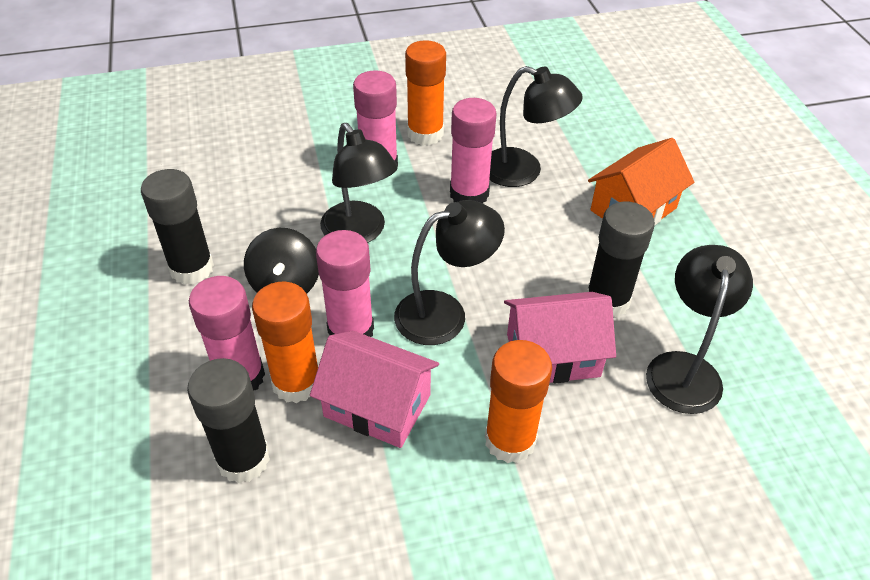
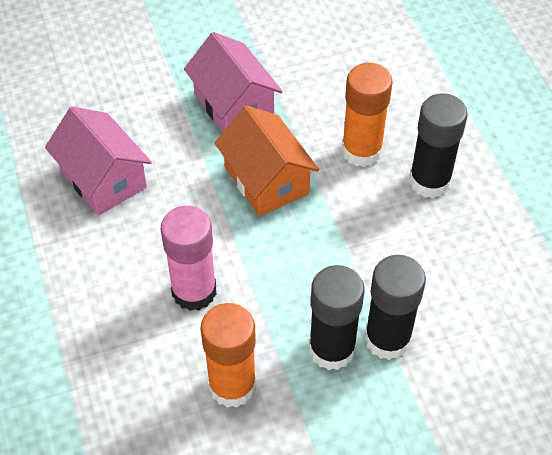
black lamp: [320,123,398,243] [394,200,505,345] [489,66,583,187] [646,245,753,414] = 4 -> none = 0
black spinning top: [244,228,319,294] = 1 -> none = 0
orange glue stick: [252,282,318,403] [405,40,446,146] [485,340,552,463] = 3 -> [201,303,256,408] [342,63,393,167] = 2
pink glue stick: [189,276,265,391] [316,230,374,337] [353,70,398,166] [450,98,497,203] = 4 -> [160,206,216,311] = 1

